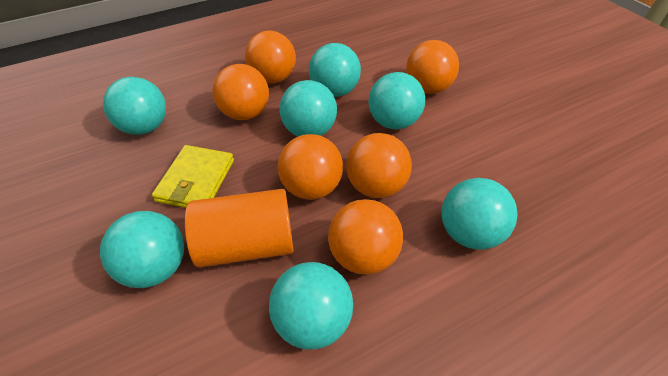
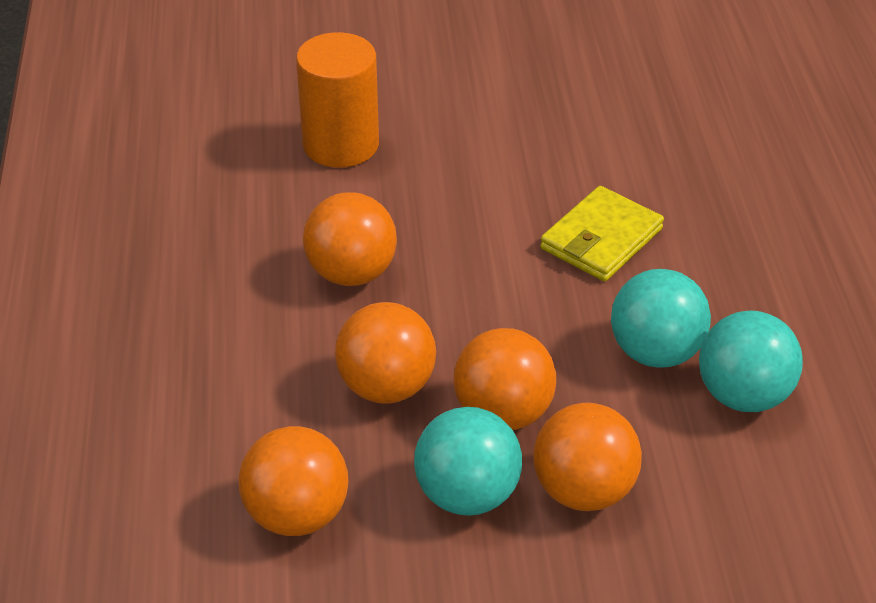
orange ball: [212,64,269,120] [245,31,296,83] [278,134,343,200] [328,199,403,275] [346,133,412,198] [406,40,459,94] = 6 -> [239,426,349,536] [303,192,397,286] [335,302,436,404] [454,328,556,430] [533,402,642,511] = 5
turquoise ball: [100,211,184,288] [103,77,166,135] [269,262,353,349] [280,80,337,136] [309,43,361,97] [368,72,425,130] [442,178,518,250] = 7 -> [414,407,522,516] [611,269,711,368] [699,311,803,412] = 3

